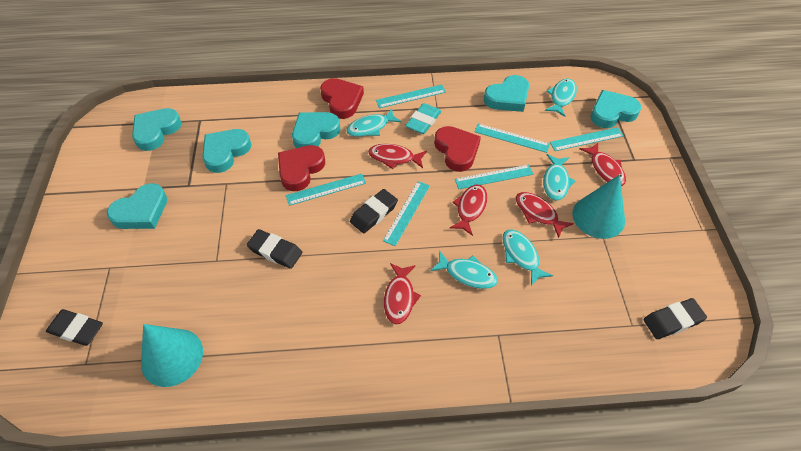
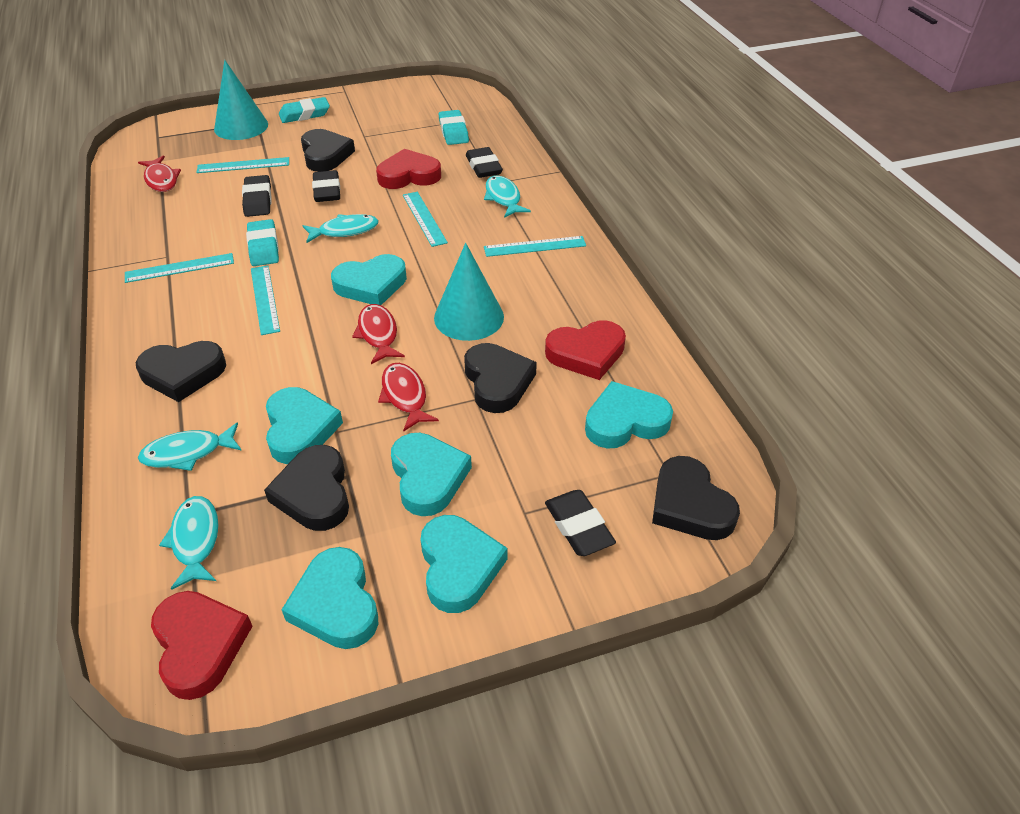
black heart: none = 0 -> [136,341,226,402] [264,445,349,531] [301,129,355,172] [464,343,537,413] [652,456,740,540] = 5
red fish: [368,144,427,169] [384,263,421,324] [450,185,487,236] [516,192,574,238] [579,143,626,186] = 5 -> [138,155,181,192] [352,304,405,364] [378,363,439,432] = 3
turquoise eraser: [405,103,442,134] = 1 -> [246,219,279,266] [279,97,330,123] [439,110,469,145] = 3
turquoise fish: [346,108,402,137] [430,250,498,289] [502,229,553,286] [543,154,575,201] [545,78,577,117] = 5 -> [138,422,242,471] [159,496,219,590] [303,214,379,243] [484,175,531,218] = 4
turquoise ruler: [286,174,366,206] [376,84,446,108] [383,181,430,246] [455,165,533,189] [474,124,550,153] [550,127,623,151] = 6 -> [125,253,234,283] [196,157,289,173] [251,265,280,335] [403,192,448,247] [484,236,586,257] = 5

